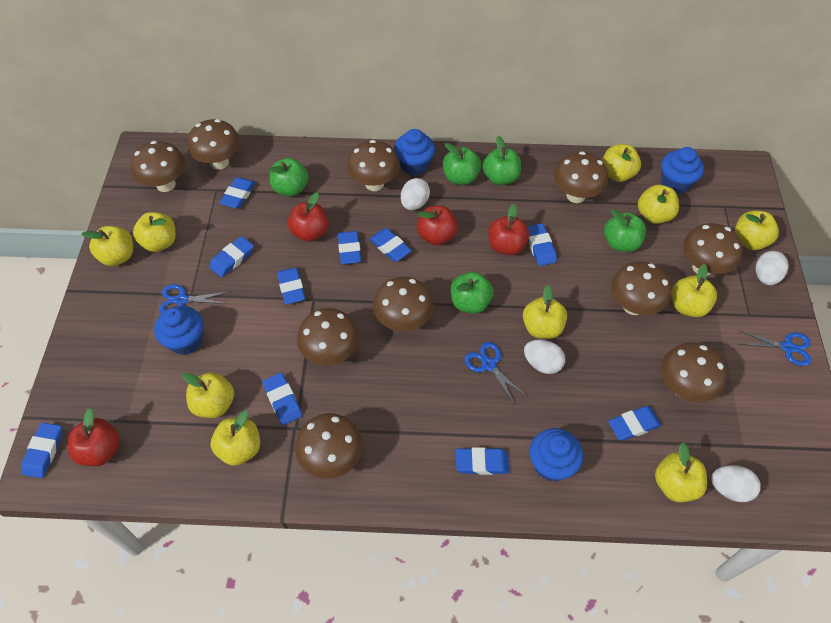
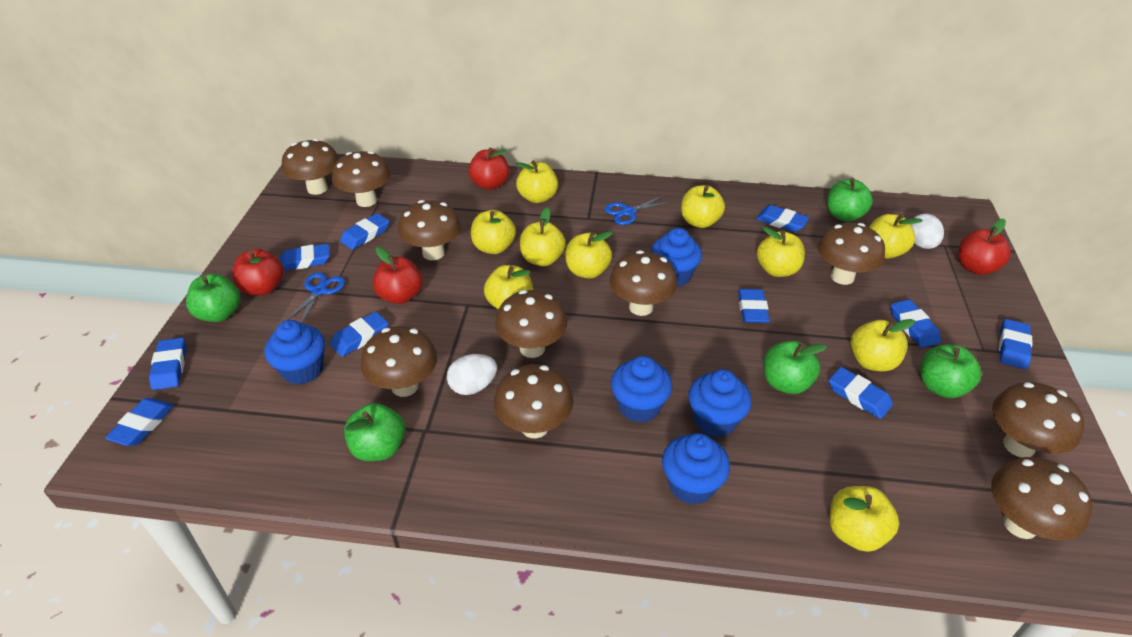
blue cupcake: [154,306,203,355] [394,129,435,175] [530,428,583,482] [661,147,704,194] = 4 -> [265,320,325,385] [611,356,672,423] [651,228,702,287] [662,433,730,505] [688,369,752,437] = 5
blue scissors: [159,284,228,313] [465,342,526,403] [739,330,811,366] = 3 -> [285,272,345,323] [604,195,672,225] = 2
white egg: [401,178,430,210] [524,340,565,374] [711,465,761,502] [756,251,789,285] = 4 -> [447,354,497,395] [911,214,944,249] = 2

